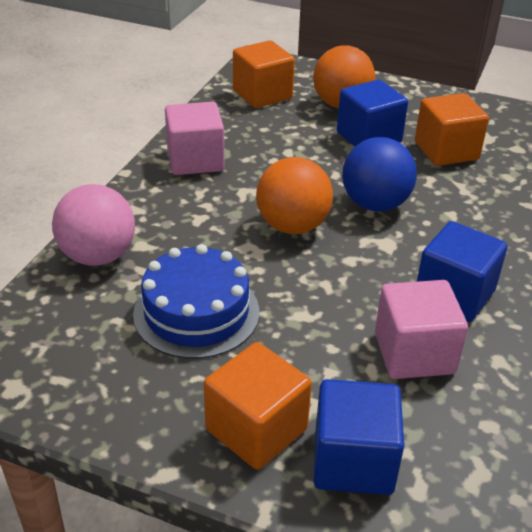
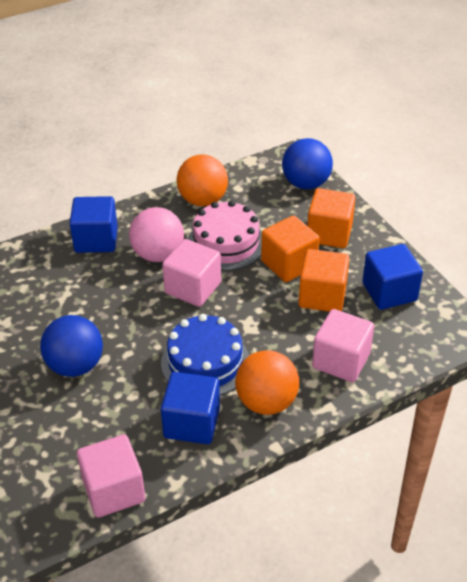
blue ball: [342,137,417,212] = 1 -> [40,315,103,377] [282,138,333,189] = 2
pink cake: none = 0 -> [188,200,262,271] = 1
pink cube: [165,102,225,175] [375,280,468,379] = 2 -> [77,434,145,518] [162,239,221,307] [312,309,374,382] = 3

